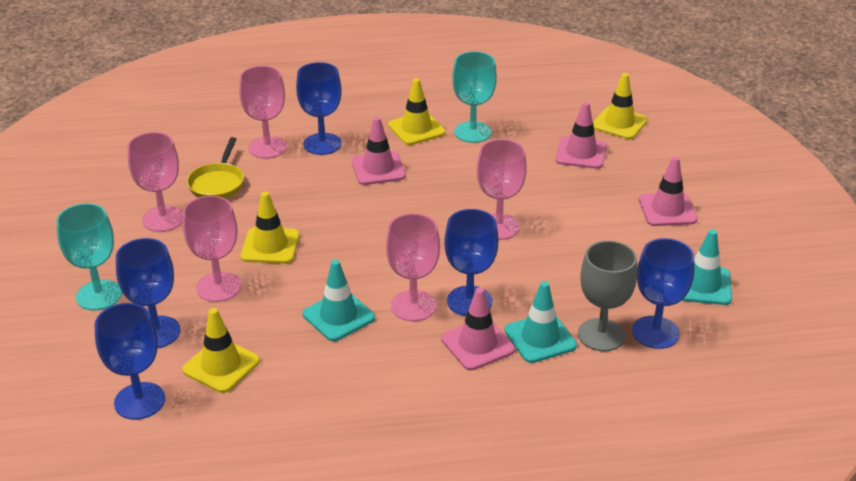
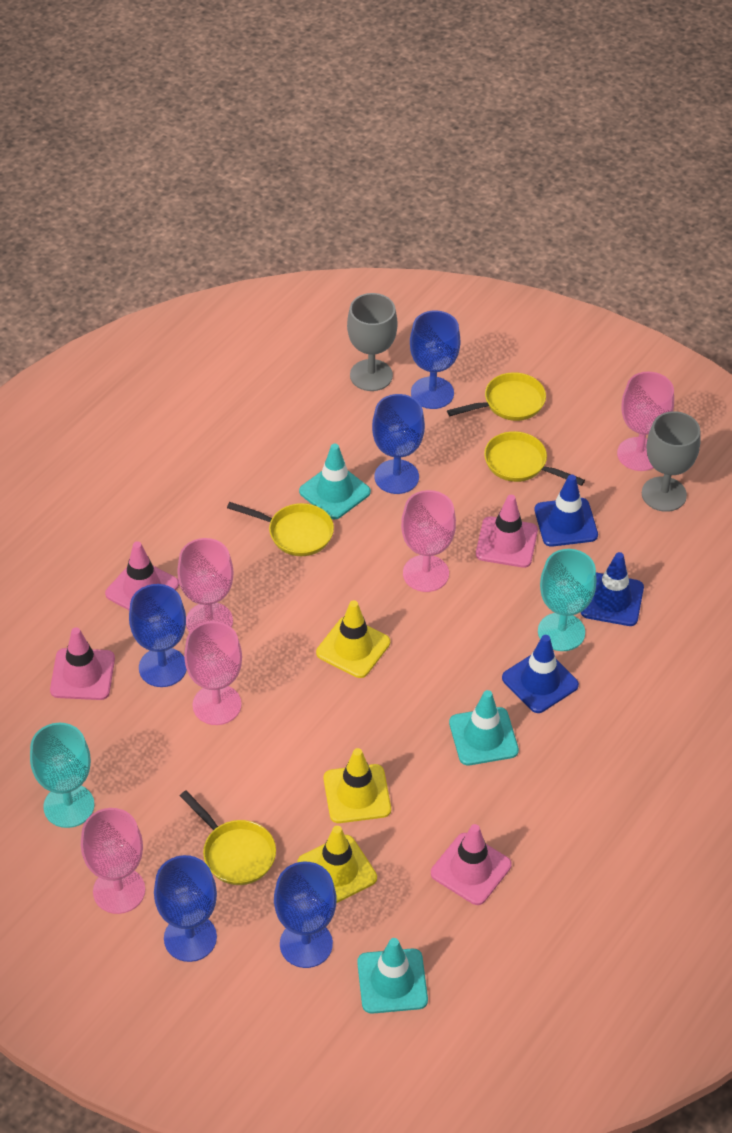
blue traffic cone: none = 0 -> [502,635,579,713] [535,475,598,547] [581,552,644,626] = 3
grey goblet: [578,241,637,351] = 1 -> [347,293,397,391] [642,411,701,512] = 2
yellow pan: [187,137,244,198] = 1 -> [180,790,276,885] [227,502,334,556] [447,372,546,421] [484,431,585,486] = 4
yellow traffic cone: [182,308,260,393] [241,191,299,264] [388,78,445,145] [593,73,648,139] = 4 -> [298,826,377,903] [316,600,390,678] [324,748,391,823] = 3

